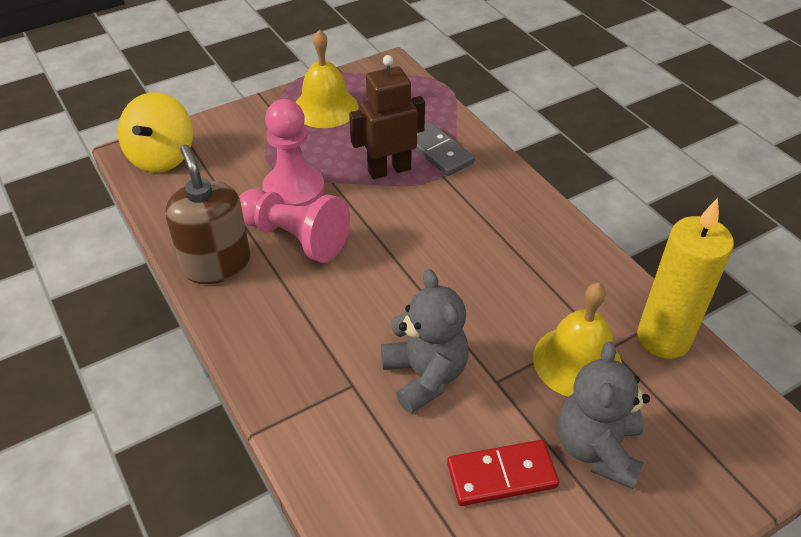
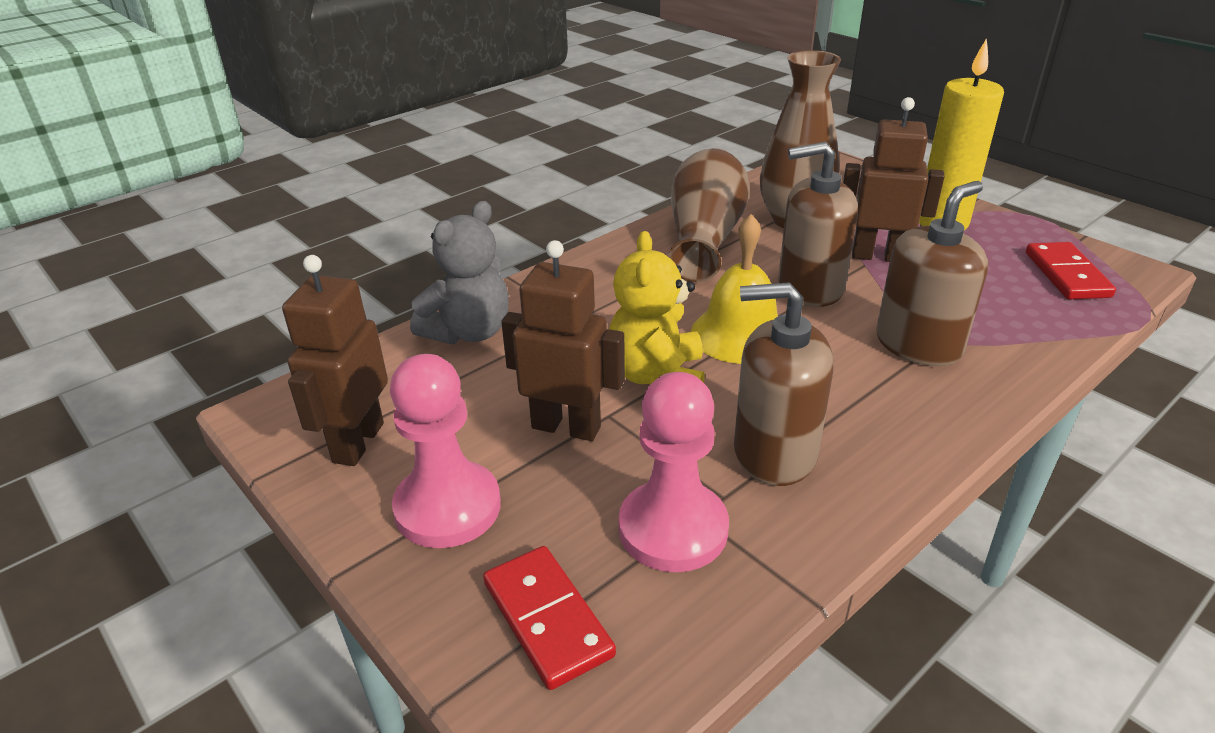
brown robot: [349,55,425,179] = 1 -> [282,255,388,466] [501,240,625,441] [843,97,945,262] = 3
brown soap dispenser: [165,144,251,284] = 1 -> [734,282,833,486] [778,142,858,307] [876,181,988,366] = 3
brown vase: none = 0 -> [668,148,750,282] [760,50,841,228] = 2
grey domino: [415,122,475,176] = 1 -> none = 0
grey teddy bear: [381,269,469,414] [558,341,650,489] = 2 -> [410,201,509,345] = 1
red domino: [447,440,559,506] = 1 -> [483,546,616,690] [1026,242,1116,299] = 2
yellow bell: [295,30,359,128] [533,283,622,397] = 2 -> [691,214,778,364] = 1
yellow spinning top: [118,92,193,173] = 1 -> none = 0
yellow teddy bear: none = 0 -> [609,231,705,385] = 1

